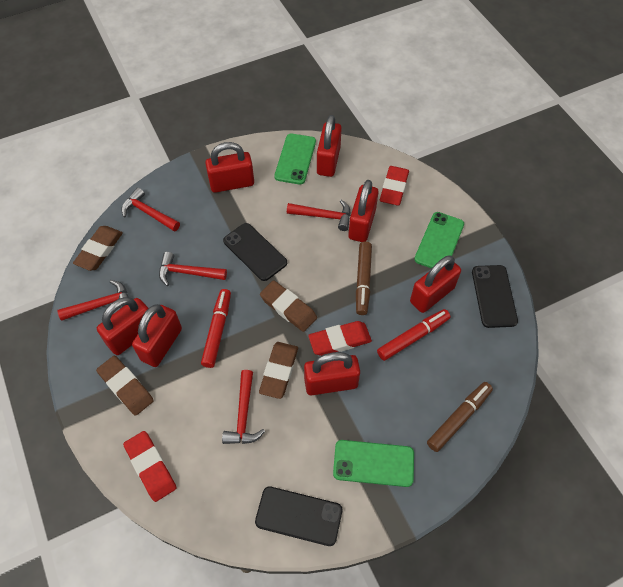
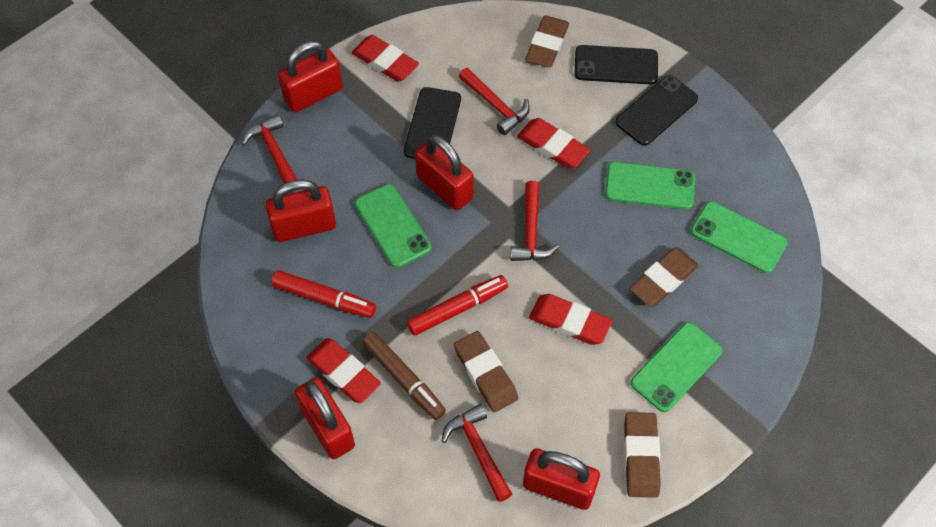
brown marker: [356,241,372,315] [427,382,493,452] = 2 -> [362,332,446,420] = 1
green phone: [274,133,316,185] [333,440,414,487] [414,212,464,269] = 3 -> [355,184,432,268] [605,162,695,209] [631,322,723,412] [691,201,787,273] = 4
red eraser: [123,431,177,502] [308,321,372,356] [380,166,409,205] = 3 -> [306,338,381,403] [351,35,419,82] [517,118,590,168] [529,294,612,345] = 4
red hammer: [57,280,128,321] [121,187,180,232] [159,252,227,286] [222,370,265,444] [287,199,351,231] = 5 -> [242,114,298,183] [442,404,512,502] [459,68,530,135] [510,181,559,261] = 4
red padlock: [97,297,148,355] [132,304,182,367] [205,142,254,193] [304,352,360,395] [317,115,342,177] [348,180,379,242] [410,255,461,313] = 7 -> [265,179,336,242] [278,41,343,112] [295,378,355,459] [415,135,474,210] [523,448,600,510] = 5

